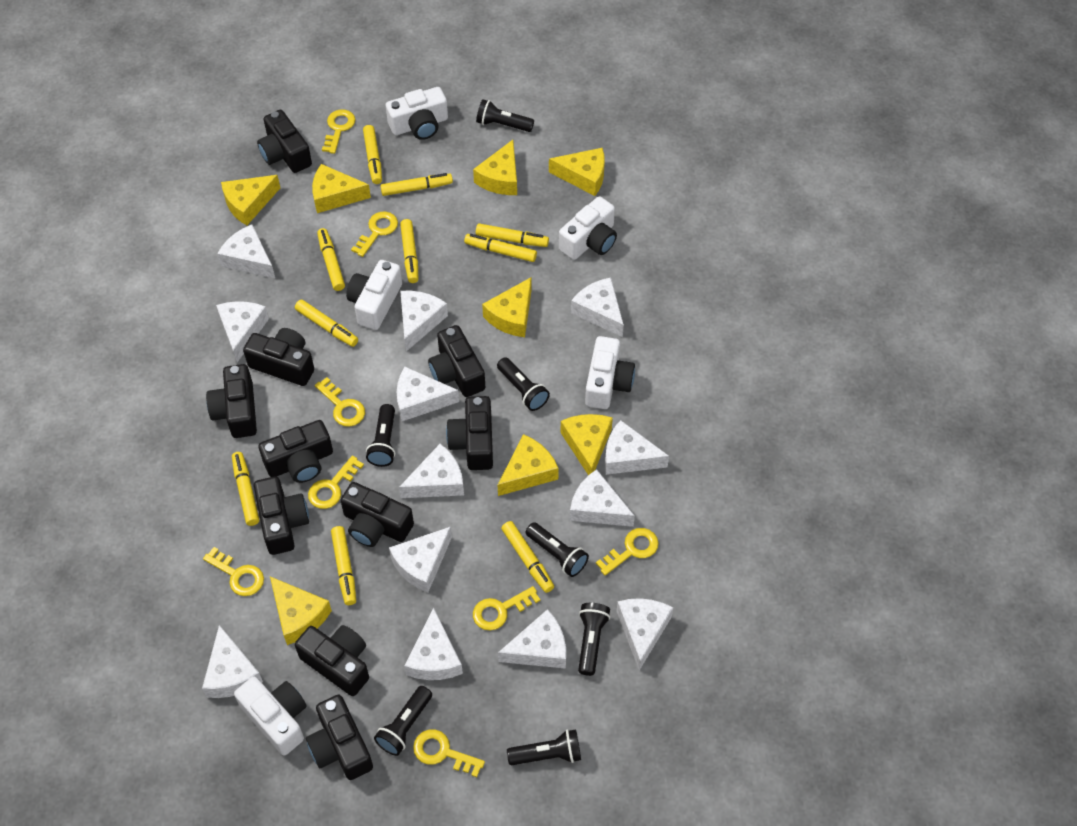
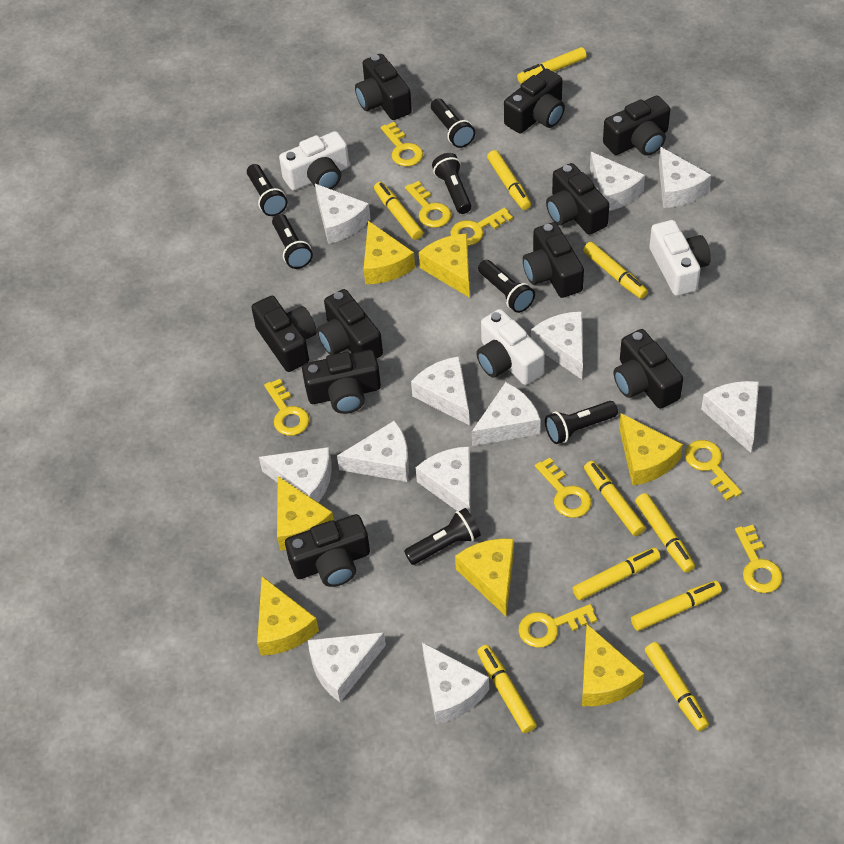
white camera: [234,677,307,755] [346,260,402,330] [386,87,448,140] [559,196,617,260] [585,336,635,409] = 5 -> [279,131,349,191] [476,309,545,385] [649,220,711,296] = 3
white cheese: [202,625,263,698] [216,301,269,362] [217,224,275,278] [389,527,452,593] [397,367,459,421] [399,444,464,498] [400,291,448,351] [404,608,463,680] [498,609,566,669] [570,469,635,527] [571,278,624,337] [605,420,669,475] [616,598,674,670] = 13 -> [259,447,332,502] [308,632,386,702] [315,184,371,244] [337,420,409,482] [411,356,470,426] [416,446,470,512] [422,642,489,724] [472,382,541,446] [531,311,583,379] [590,152,645,211] [659,147,711,208] [701,381,759,453] = 12
yellow cheese: [221,175,280,225] [270,577,332,645] [312,164,371,213] [473,140,517,195] [482,277,532,337] [498,434,559,496] [549,148,605,196] [560,414,613,475] = 8 -> [257,576,319,656] [277,476,334,551] [364,221,415,284] [419,233,470,298] [455,539,514,616] [582,624,644,706] [619,414,683,486] = 7

